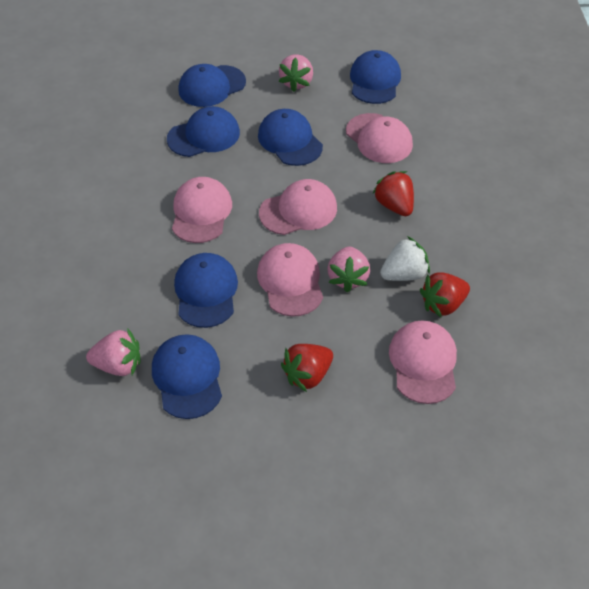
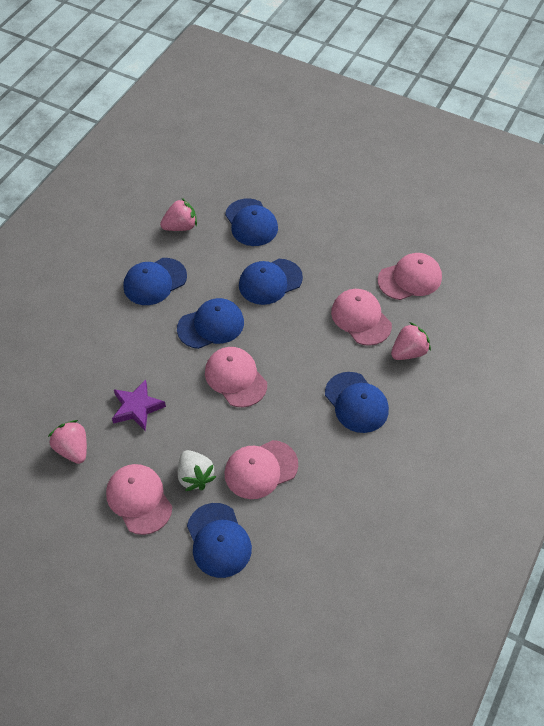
purple star: none = 0 -> [112,379,166,431] = 1
red strawberry: [281,344,333,392] [372,171,414,216] [420,273,470,318] = 3 -> none = 0

